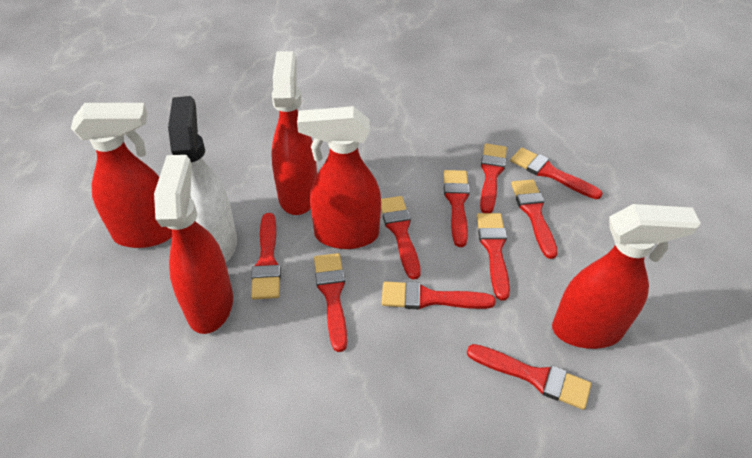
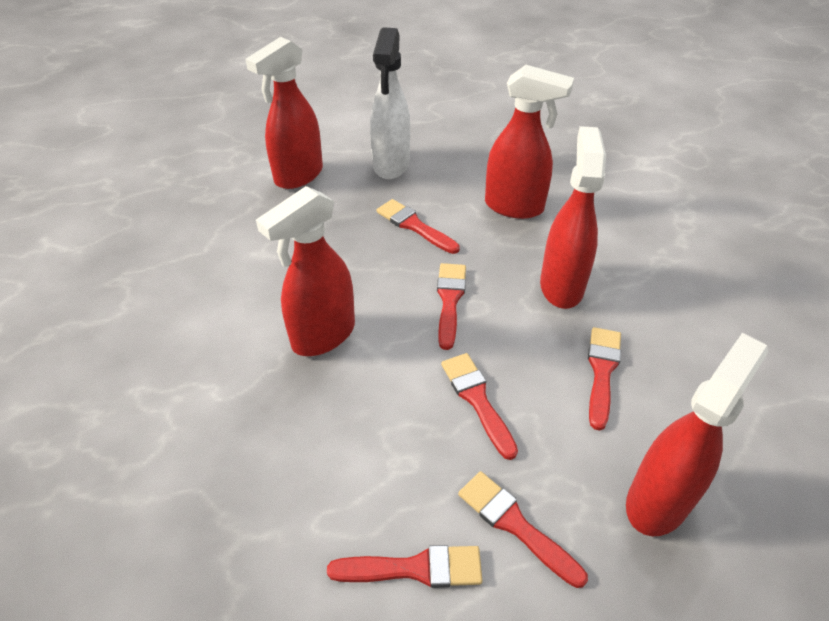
red brush: [251,213,281,300] [314,253,347,352] [381,196,421,280] [382,281,496,309] [444,170,470,247] [467,344,591,410] [477,213,510,300] [480,143,507,213] [510,147,603,199] [511,179,558,259] = 10 -> [327,545,483,588] [377,199,460,254] [437,263,466,350] [441,353,518,460] [458,471,588,588] [588,327,621,431] = 6

